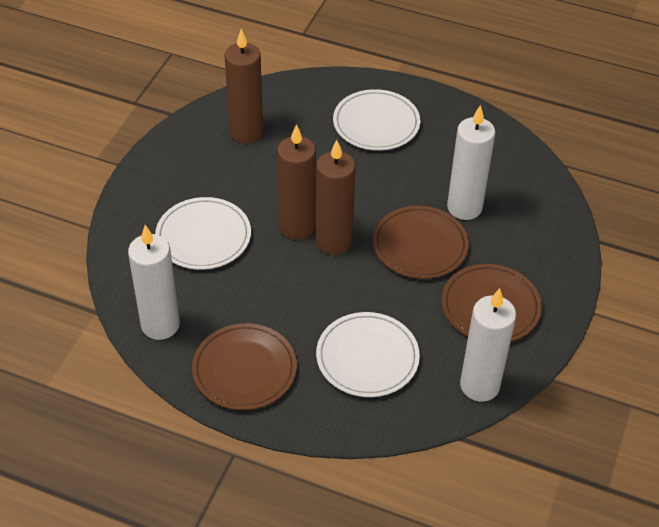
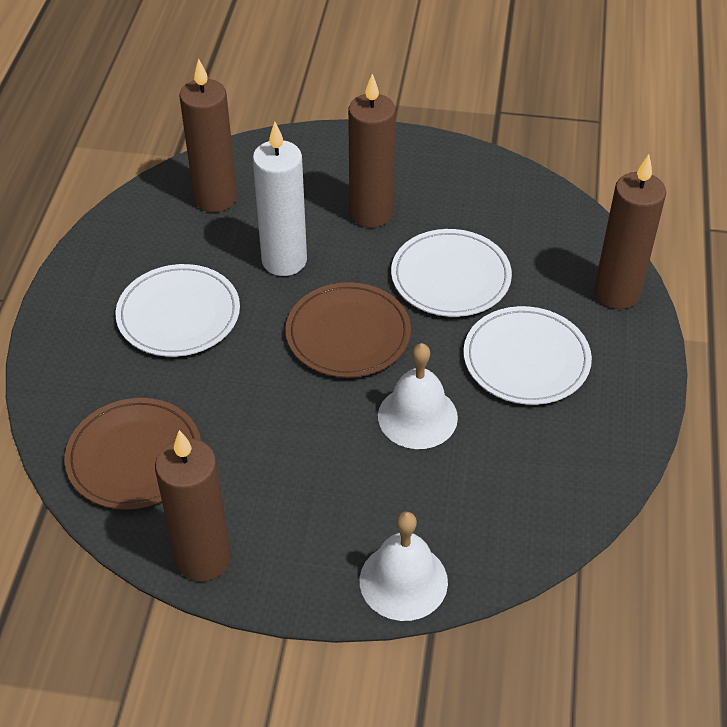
brown candle: [224,29,263,144] [277,124,316,240] [316,140,356,255] = 3 -> [155,430,231,581] [179,59,237,212] [348,74,396,228] [594,154,666,309] = 4
brown plate: [192,323,297,410] [373,206,469,279] [442,264,542,341] = 3 -> [64,398,201,510] [286,282,411,378] = 2
white bell: none = 0 -> [360,512,448,621] [378,343,458,449] = 2
white candle: [128,225,180,340] [447,105,495,220] [460,288,516,402] = 3 -> [253,122,307,276] = 1

